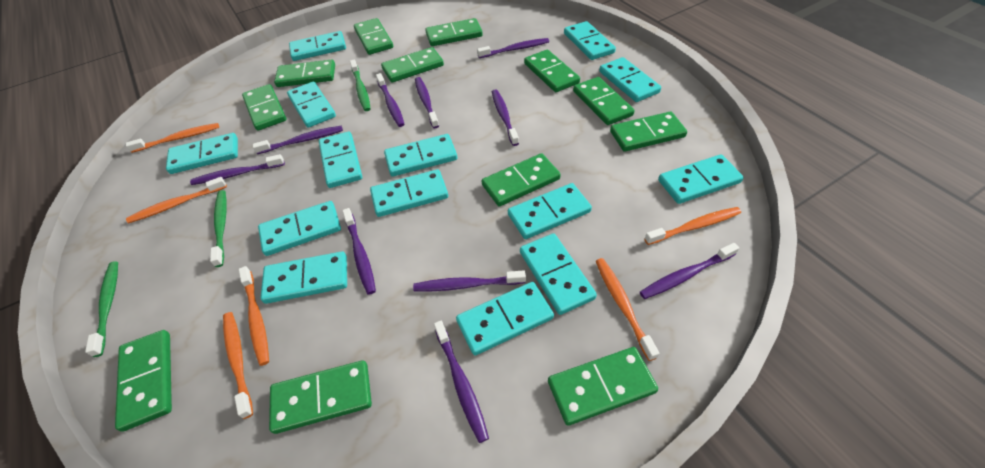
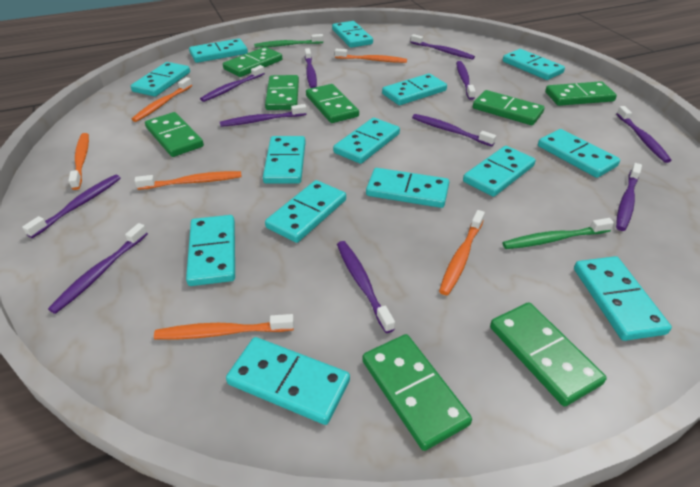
green domino: [115,330,172,432] [242,84,287,131] [269,360,372,434] [274,60,335,87] [354,18,393,55] [381,47,444,83] [425,18,483,46] [482,153,561,207] [524,49,580,92] [548,347,658,426] [573,77,635,125] [610,111,687,152] = 12 -> [145,112,204,157] [223,47,282,77] [265,75,299,110] [306,84,359,123] [362,334,472,451] [473,90,545,125] [490,302,607,406] [545,81,617,106] = 8
green toothbrush: [85,261,118,357] [210,190,227,267] [350,59,371,111] = 3 -> [254,34,323,48] [502,218,614,249] = 2
purple toothbrush: [190,154,285,185] [253,126,343,154] [342,208,376,295] [376,73,405,127] [413,270,526,291] [415,77,439,128] [434,321,489,443] [477,38,549,58] [492,90,519,146] [640,243,739,299] = 10 -> [22,175,121,238] [48,223,148,314] [200,65,265,102] [220,104,307,127] [305,48,317,88] [337,241,395,333] [411,34,475,60] [412,114,496,146] [456,61,476,100] [616,106,672,163] [616,163,642,231] = 11

